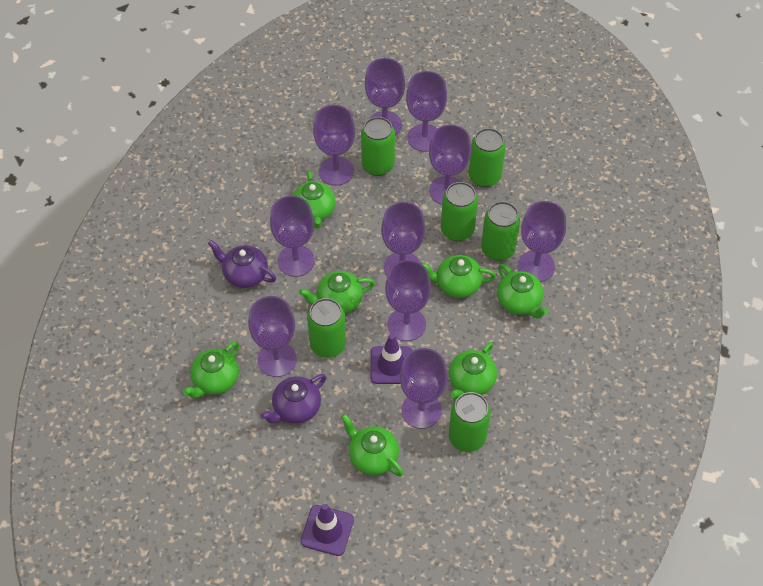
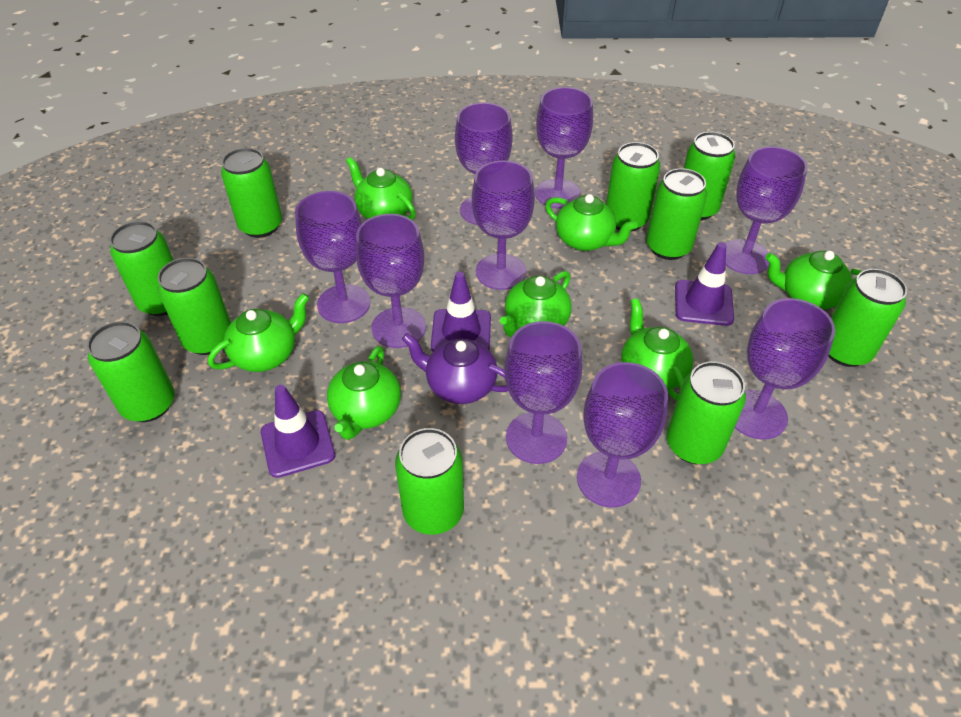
green can: [307,298,346,358] [361,117,395,176] [441,182,478,241] [449,392,491,452] [469,128,506,187] [481,201,520,261] = 6 -> [87,321,175,422] [110,221,173,316] [158,258,231,355] [221,148,282,238] [395,428,464,535] [606,142,660,231] [647,168,707,260] [667,361,746,464] [684,132,735,220] [828,269,907,367] = 10
purple goblet: [248,296,297,377] [270,196,315,277] [313,105,355,186] [365,58,405,136] [381,202,426,276] [385,260,431,341] [400,348,448,429] [406,71,447,152] [429,125,471,205] [518,201,566,282] = 10 -> [295,191,370,323] [356,214,426,348] [455,103,513,225] [472,160,535,290] [504,321,582,464] [535,87,593,208] [577,362,668,507] [725,146,808,274] [735,298,835,440] = 9
purple teapot: [208,240,276,288] [260,374,326,424] = 2 -> [402,333,508,404] = 1
purple traffic cone: [301,504,354,556] [371,334,412,384] = 2 -> [261,385,335,478] [431,272,491,351] [675,242,734,326] = 3

